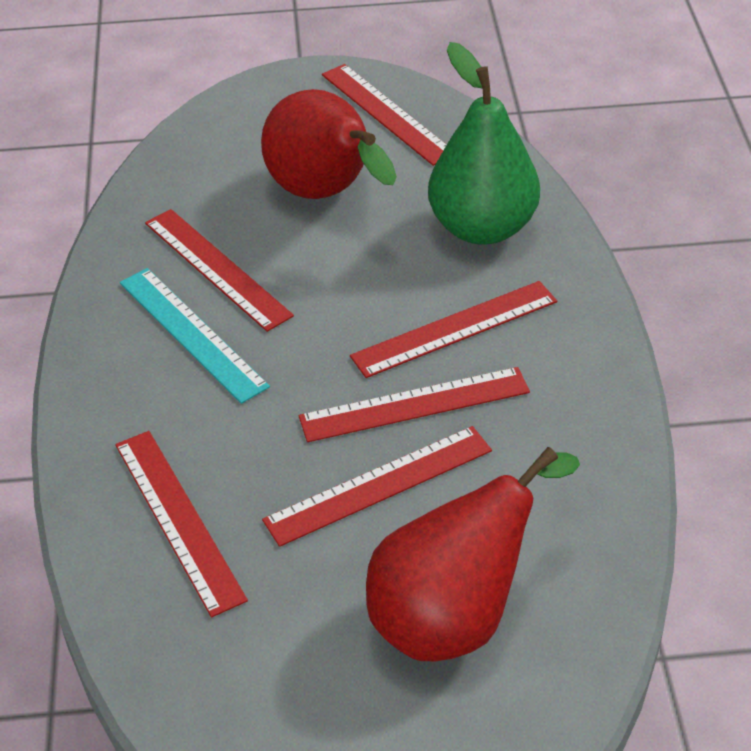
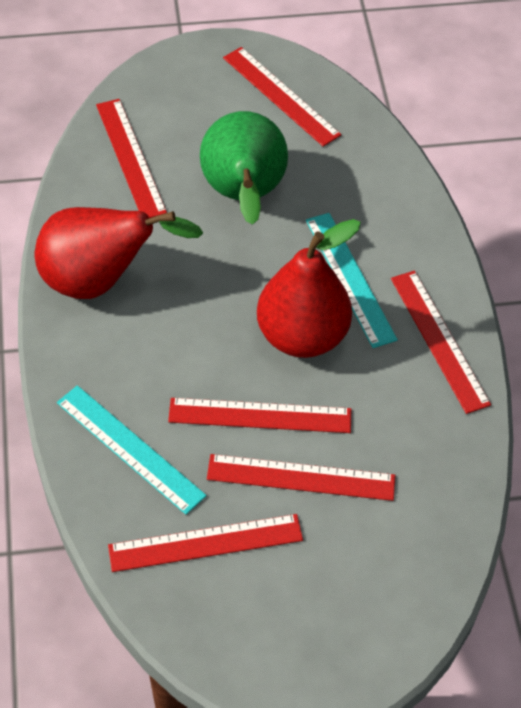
turquoise ruler: [120,268,270,404] = 1 -> [57,385,207,515] [306,213,398,348] = 2

